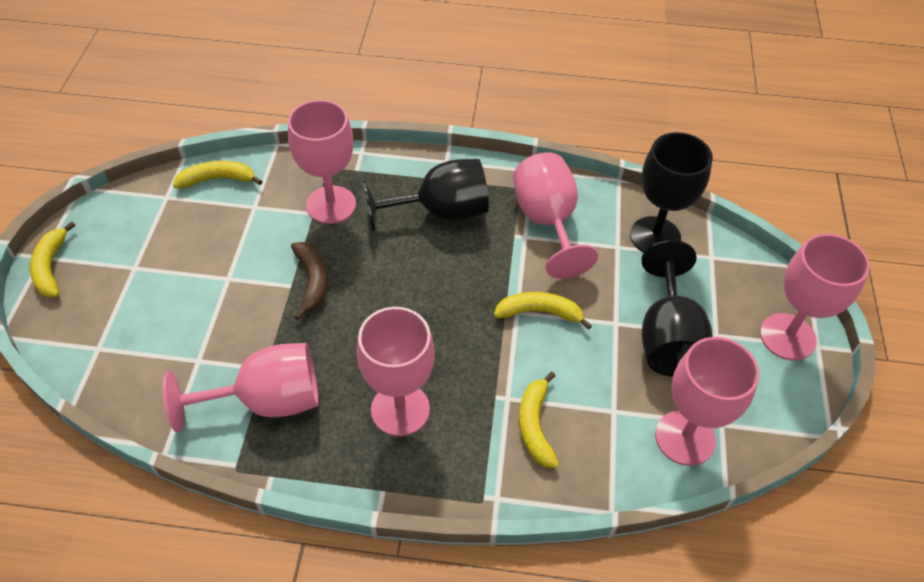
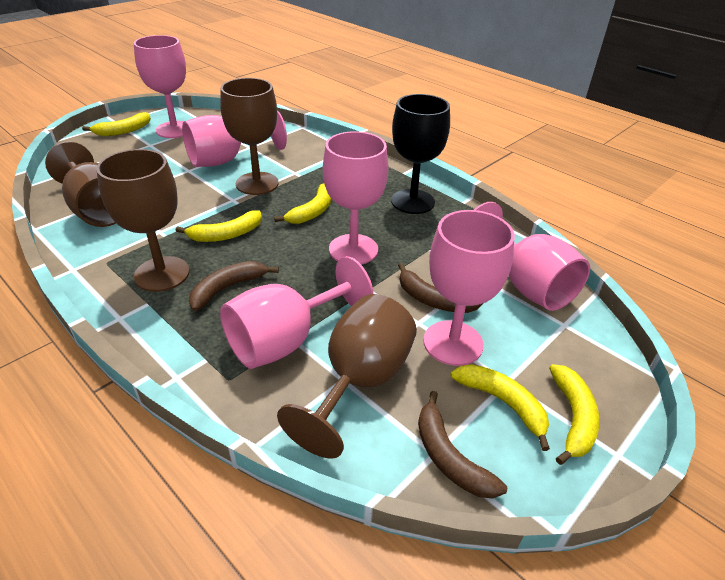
black goblet: [363,159,489,231] [630,132,713,253] [641,240,713,377] = 3 -> [391,94,450,214] = 1
brown banana: [291,242,327,320] = 1 -> [189,261,279,311] [398,263,482,313] [418,391,507,498] = 3
brown goblet: none = 0 -> [45,142,116,227] [96,149,189,292] [220,78,279,195] [277,294,417,459] = 4
yellow banana: [30,221,75,297] [173,161,262,189] [494,292,592,330] [519,372,559,468] = 4 -> [82,112,151,136] [176,210,262,242] [274,183,332,224] [450,364,550,451] [549,364,600,465] = 5

